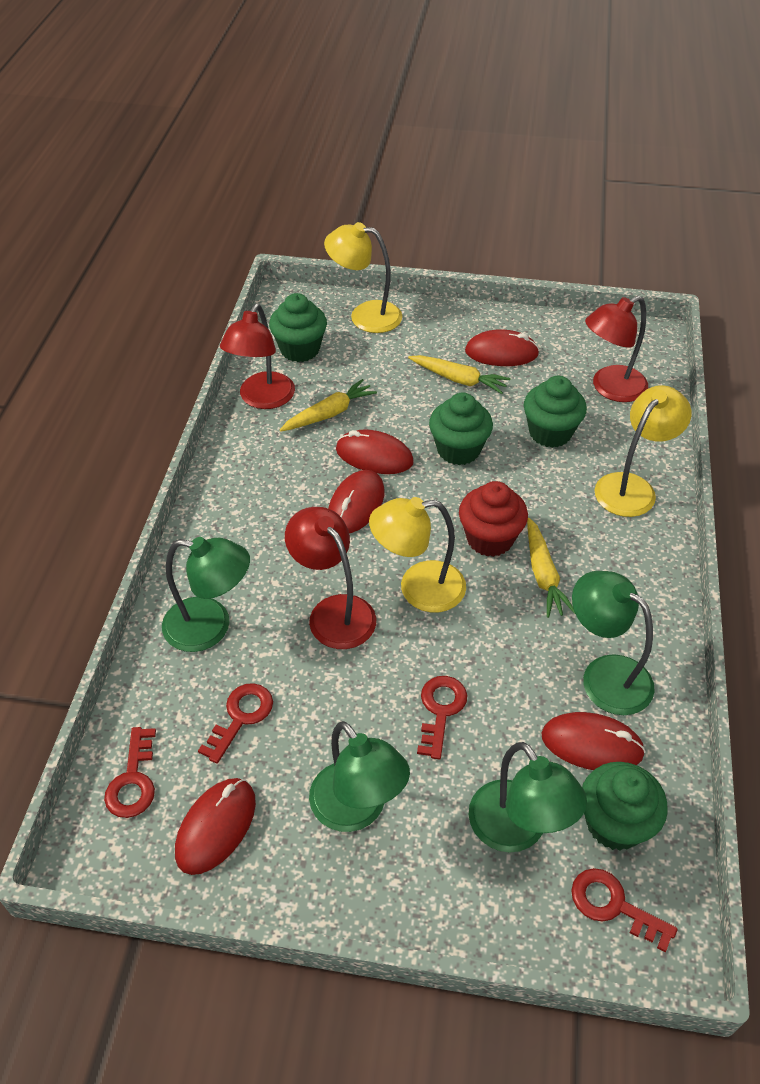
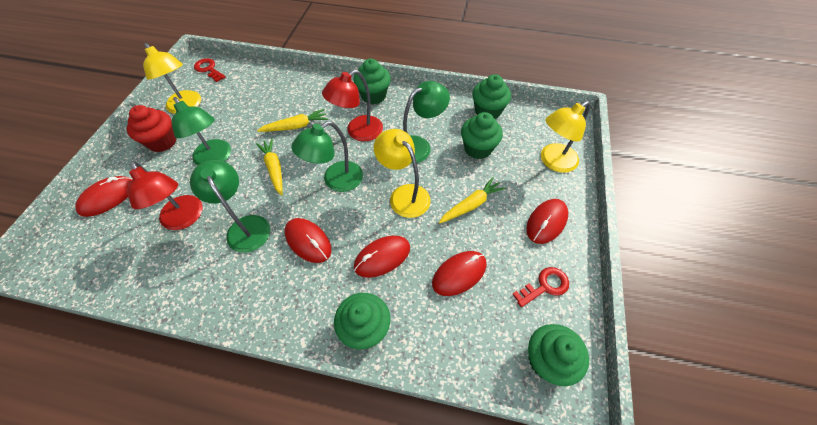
green cupcake: [269,293,327,362] [429,393,493,465] [524,376,587,448] [582,762,668,850] = 4 -> [334,293,390,349] [353,59,391,104] [461,112,503,159] [472,74,511,119] [528,324,589,386] = 5
red key: [104,727,156,818] [198,683,273,764] [417,676,467,759] [571,868,677,952] = 4 -> [194,58,226,82] [513,267,569,307] = 2
red lamp: [220,304,295,409] [285,507,376,649] [585,296,648,402] = 3 -> [127,161,203,230] [322,70,383,141] = 2

